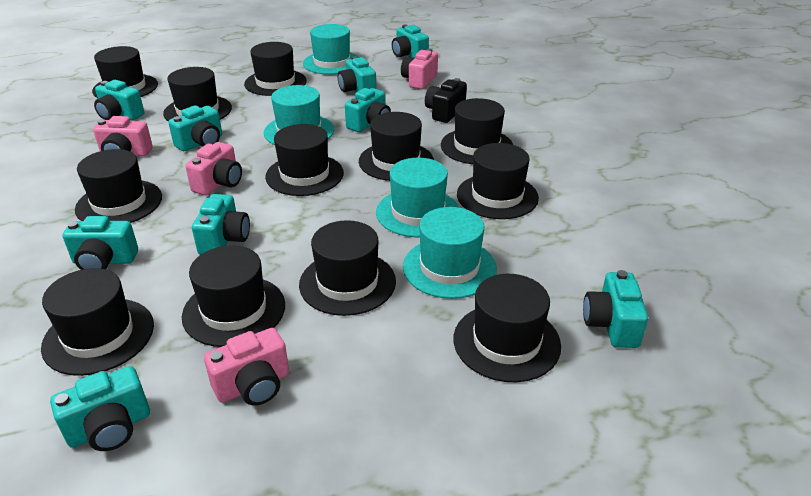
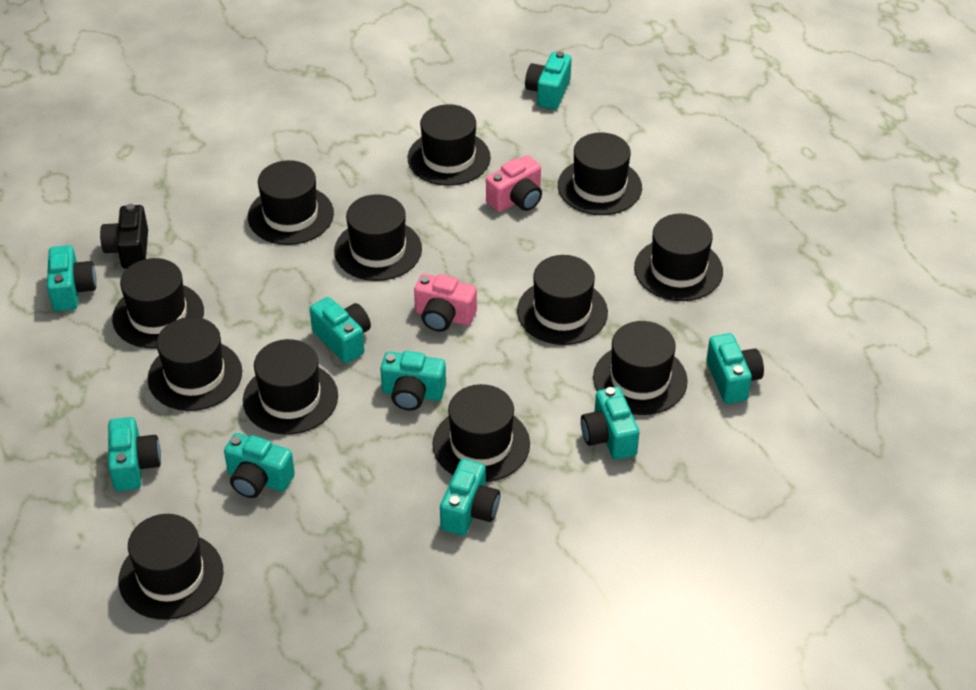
pink camera: [93,116,153,156] [185,142,242,196] [204,328,289,406] [401,49,438,89] = 4 -> [414,274,477,332] [486,155,542,212] = 2
turquoise hat: [264,85,334,145] [303,24,360,74] [376,158,459,237] [403,207,497,299] = 4 -> none = 0

